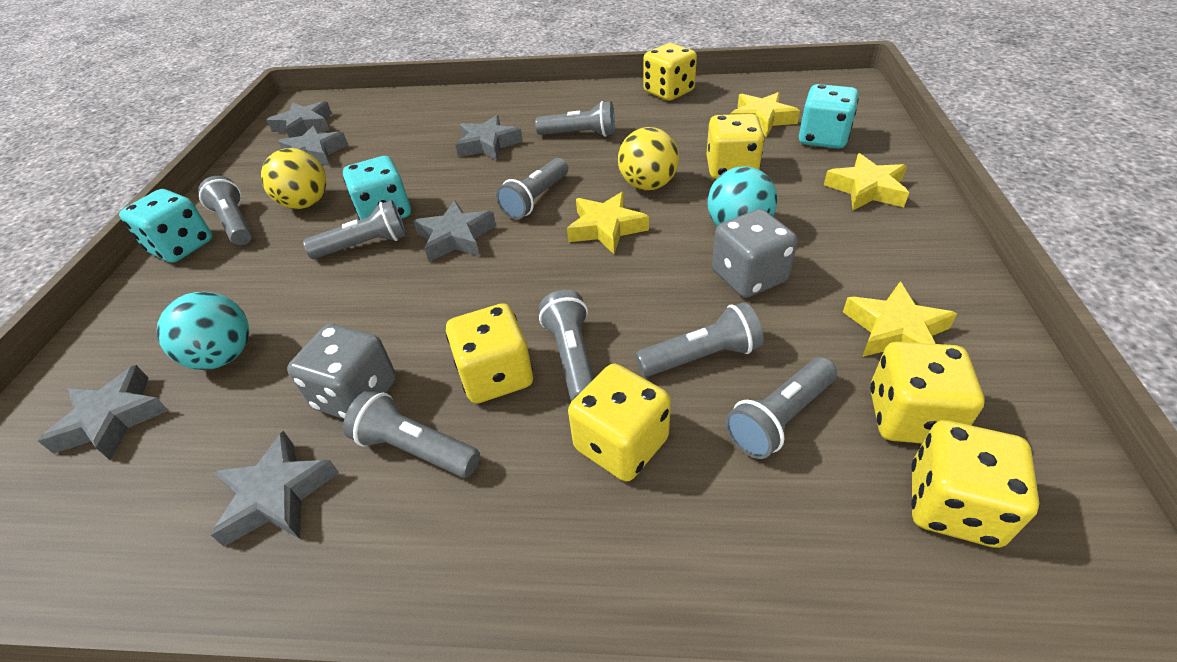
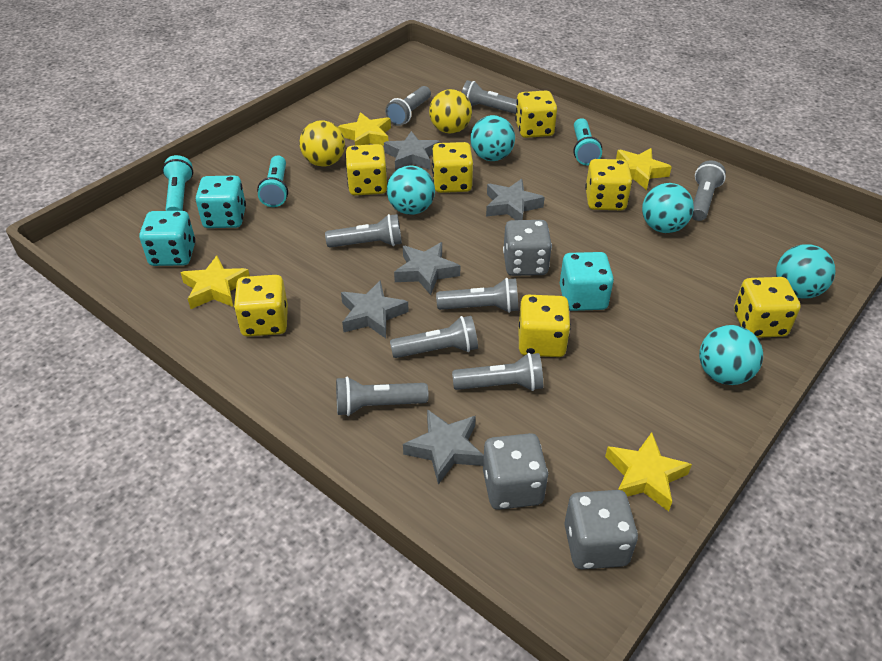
grey dice: [287,324,396,419] [712,209,798,298] = 2 -> [483,433,548,510] [503,220,552,276] [564,490,638,569] = 3
grey star: [38,365,169,460] [211,431,339,547] [267,101,332,138] [278,125,348,166] [413,200,496,262] [455,115,523,161] = 6 -> [341,280,409,338] [384,131,440,171] [394,242,460,295] [403,409,484,485] [486,179,545,220] = 5
turquoise ball: [157,292,249,370] [707,166,777,226] = 2 -> [387,166,435,215] [470,115,515,161] [642,183,694,233] [699,325,763,385] [776,244,835,299] = 5
turquoise flashlight: none = 0 -> [162,155,193,211] [257,156,288,207] [573,118,602,165] = 3
yellow dice: [446,303,533,404] [568,364,671,482] [643,43,697,101] [707,114,764,179] [870,342,984,443] [911,420,1039,548] = 6 -> [234,275,288,337] [345,144,387,196] [432,142,473,193] [515,90,557,138] [519,295,571,357] [585,159,632,210] [734,277,800,338] = 7

